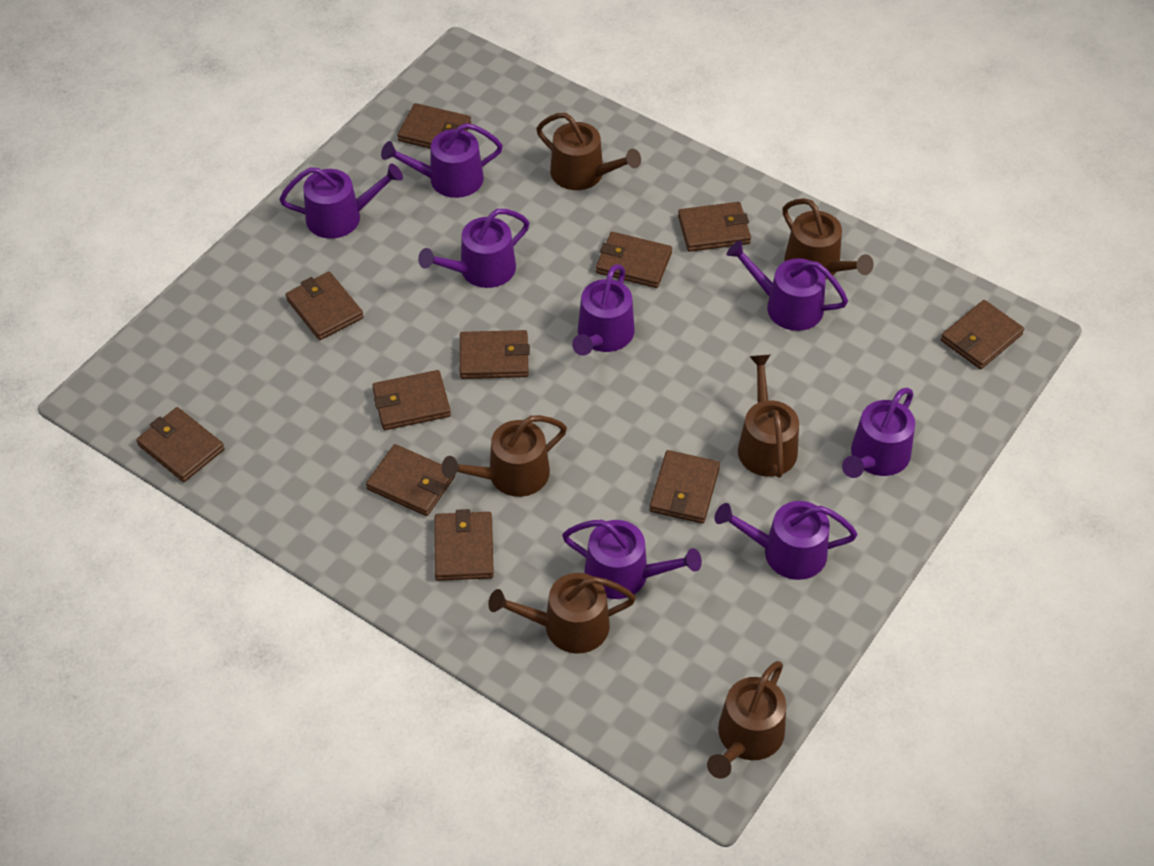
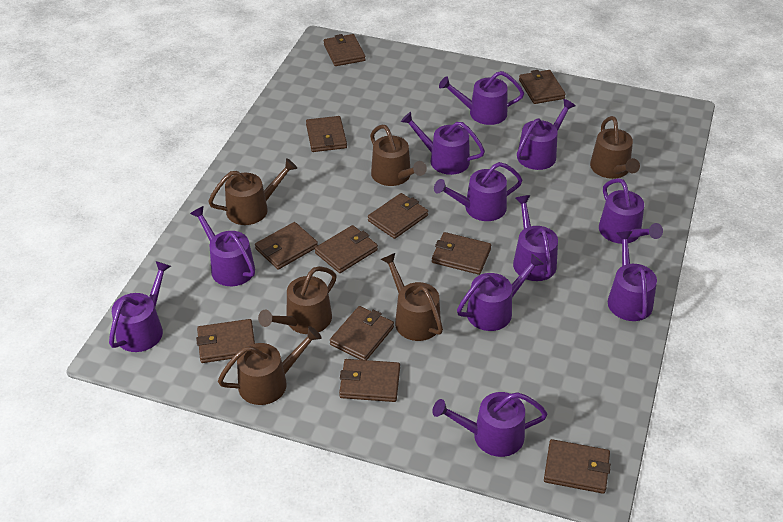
purple watering can: [279,163,403,239] [381,123,503,198] [418,209,529,288] [562,520,702,599] [572,264,635,356] [715,501,857,580] [726,240,848,331] [842,388,915,478] = 8 -> [109,261,171,352] [190,206,255,286] [401,112,485,175] [432,392,548,457] [434,162,522,221] [439,71,524,125] [457,254,544,331] [513,195,558,281] [517,99,576,170] [599,178,663,244] [608,231,657,321] = 11

